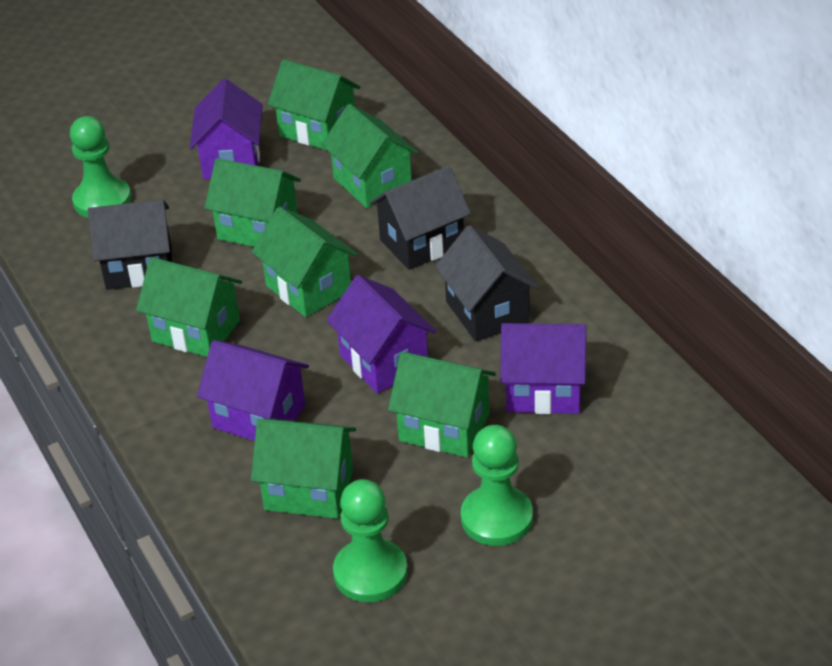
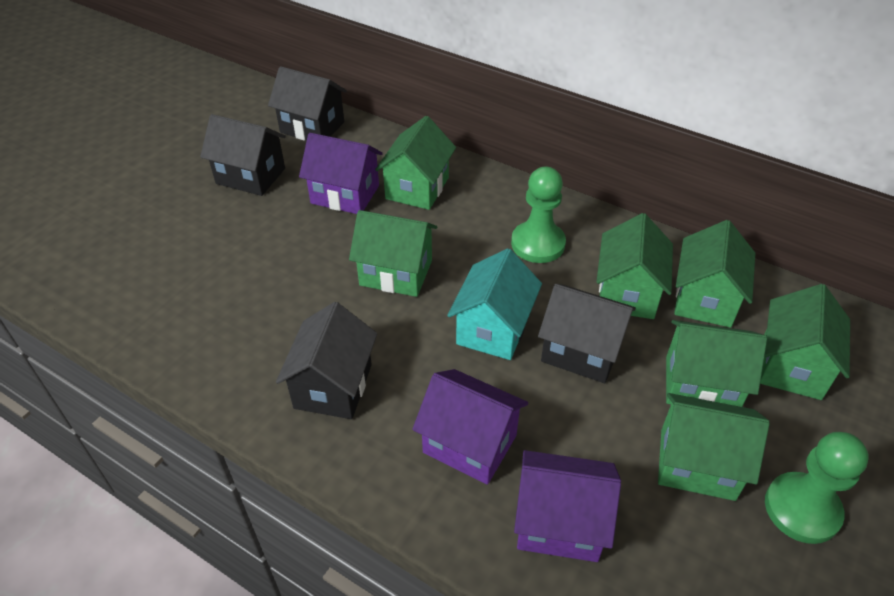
black house: [88,199,172,290] [370,166,471,270] [435,225,539,342] = 3 -> [200,114,286,196] [268,66,347,141] [276,302,377,419] [538,284,636,383] = 4
green pawn: [70,116,131,218] [333,479,408,602] [461,425,533,546] = 3 -> [511,166,566,263] [765,432,869,544] = 2
purple house: [190,79,263,179] [197,340,309,441] [326,275,436,393] [500,323,586,414] = 4 -> [299,133,383,214] [412,369,528,485] [514,450,621,562] = 3
turquoise house: none = 0 -> [447,248,542,360] = 1

